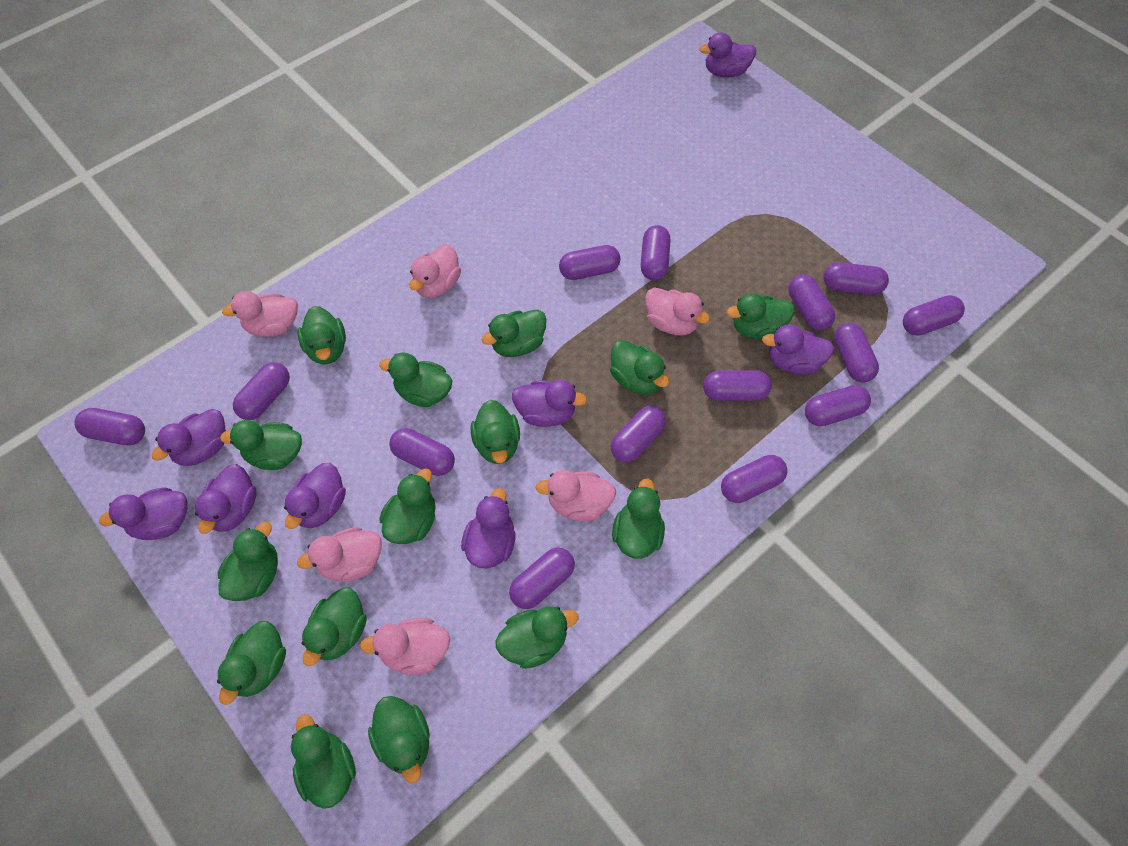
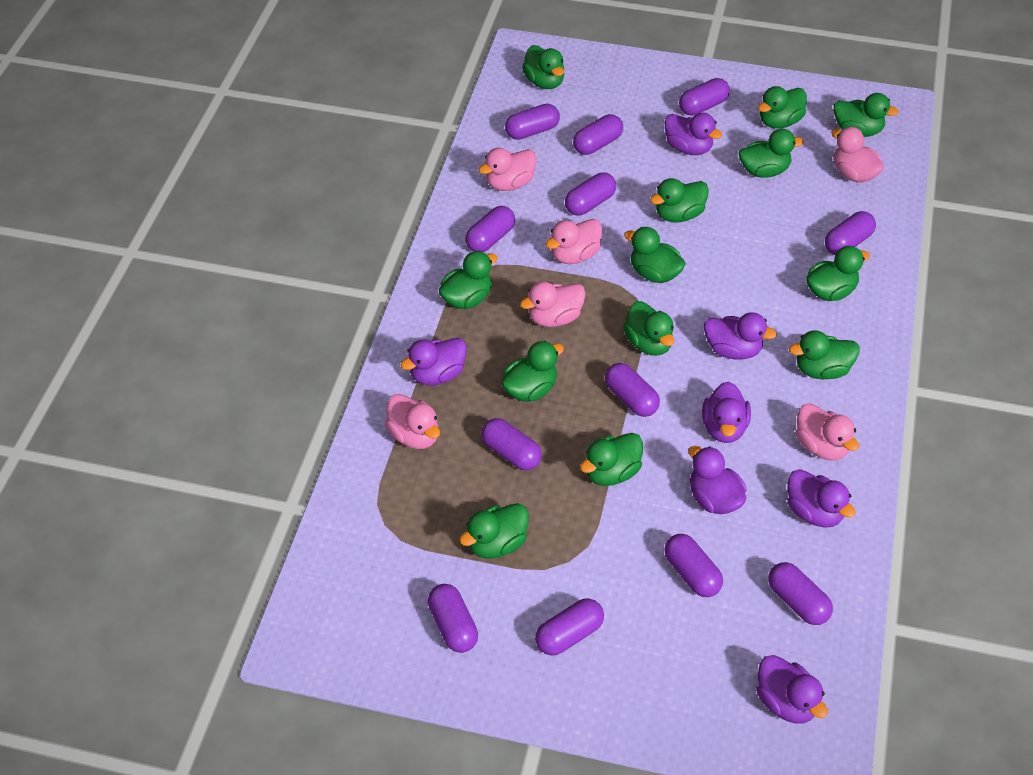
green duck: [217,621,286,705] [218,522,278,601] [220,420,302,470] [291,714,356,809] [298,306,346,365] [301,588,367,666] [368,696,430,783] [379,352,453,407] [379,469,436,544] [470,400,520,464] [481,309,547,357] [496,606,578,669] [610,340,669,395] [612,479,665,559] [727,293,794,339] = 15 -> [439,251,498,309] [459,503,529,559] [501,341,564,402] [522,45,564,89] [580,433,643,486] [623,301,674,356] [624,227,686,283] [650,178,709,223] [739,129,804,178] [758,86,807,129] [789,330,859,379] [806,246,870,301] [834,93,899,137] = 13
purple capsule: [74,408,145,445] [233,362,290,420] [389,428,455,476] [509,548,575,609] [559,245,621,280] [611,406,666,462] [641,225,671,280] [703,370,772,401] [721,455,788,503] [788,274,835,330] [805,385,871,426] [823,262,889,295] [834,323,879,383] [903,295,965,336] = 14 -> [428,584,478,653] [465,206,515,252] [481,418,542,470] [505,104,560,140] [535,598,604,656] [565,172,616,215] [573,114,623,155] [605,363,660,417] [664,534,723,597] [679,78,730,116] [768,562,833,625] [825,211,876,255] = 12
purple duck: [99,487,187,540] [152,409,226,466] [195,464,257,534] [284,463,346,529] [461,488,516,569] [512,380,587,427] [699,32,756,78] [762,324,834,375] = 8 -> [400,338,467,385] [664,113,722,155] [688,446,746,514] [702,381,751,443] [704,312,777,360] [756,655,828,723] [787,469,856,528] = 7

